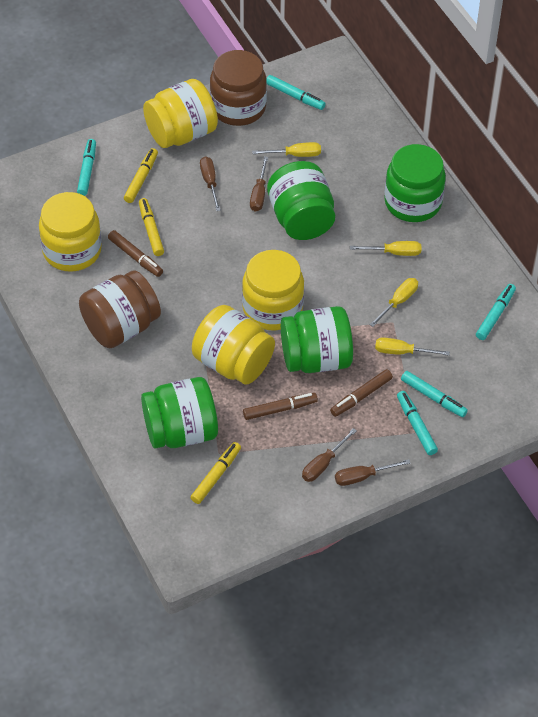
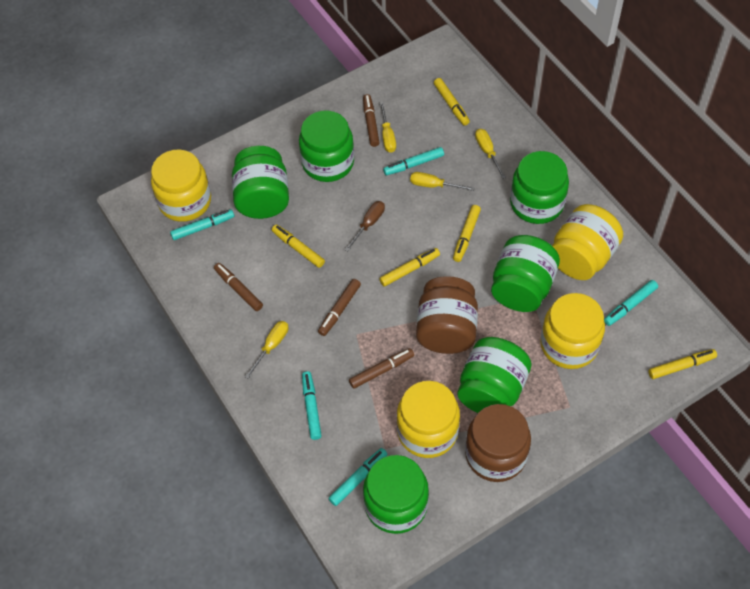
brown marker: [108,230,163,277] [243,393,318,420] [330,369,393,417] = 3 -> [214,263,263,311] [318,279,361,336] [349,348,414,389] [363,94,380,147] = 4
brown screwdriver: [200,157,221,211] [250,157,268,212] [302,428,357,482] [335,459,410,486] = 4 -> [345,201,385,251] = 1
green jar: [141,377,218,449] [267,161,335,240] [281,306,353,373] [384,144,446,222] = 4 -> [232,146,289,219] [299,111,354,182] [363,455,429,534] [457,337,531,413] [491,235,560,312] [510,151,569,224] = 6
yellow marker: [124,148,158,203] [139,198,164,256] [190,442,241,504] = 3 -> [272,225,325,268] [379,248,440,286] [434,78,470,126] [453,205,481,262] [648,349,717,379] = 5

